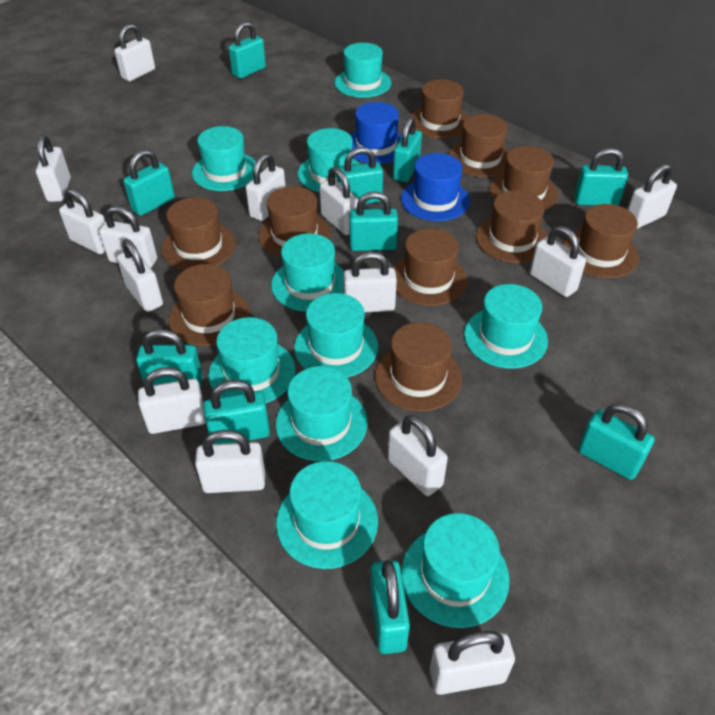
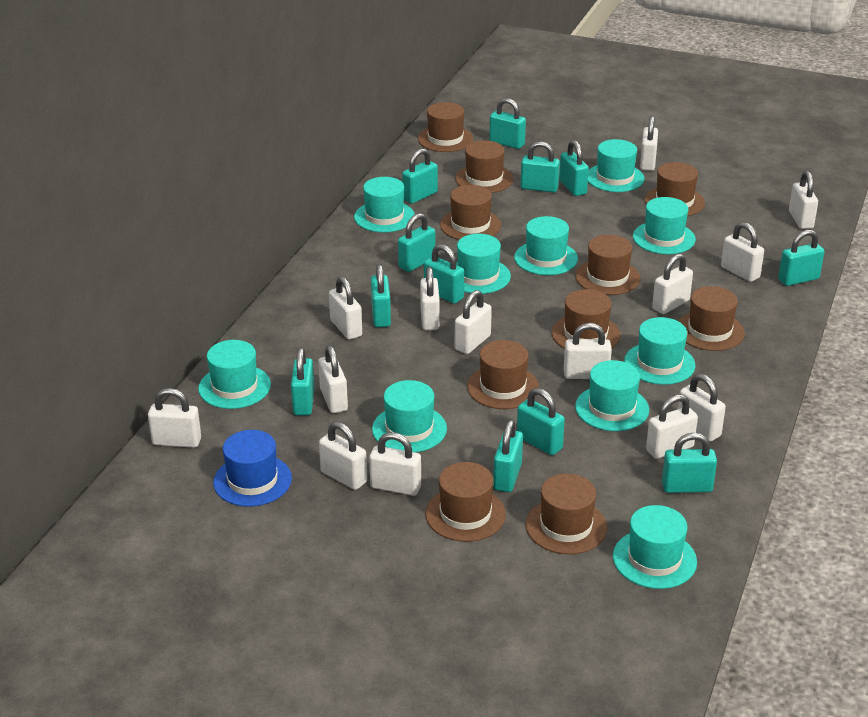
blue hat: [351,102,402,164] [401,153,470,221] = 2 -> [213,430,292,507] = 1
turquoise padlock: [123,150,175,216] [136,329,203,388] [203,380,270,444] [229,22,266,79] [337,147,383,204] [349,191,398,251] [370,560,410,654] [393,117,422,182] [574,148,628,206] [578,404,655,480] = 10 -> [291,348,315,415] [371,264,391,327] [398,213,435,272] [402,149,438,204] [424,244,464,304] [489,98,526,149] [493,420,523,492] [517,388,565,455] [520,141,560,193] [559,140,589,196] [662,432,717,493] [778,230,825,286] = 12

